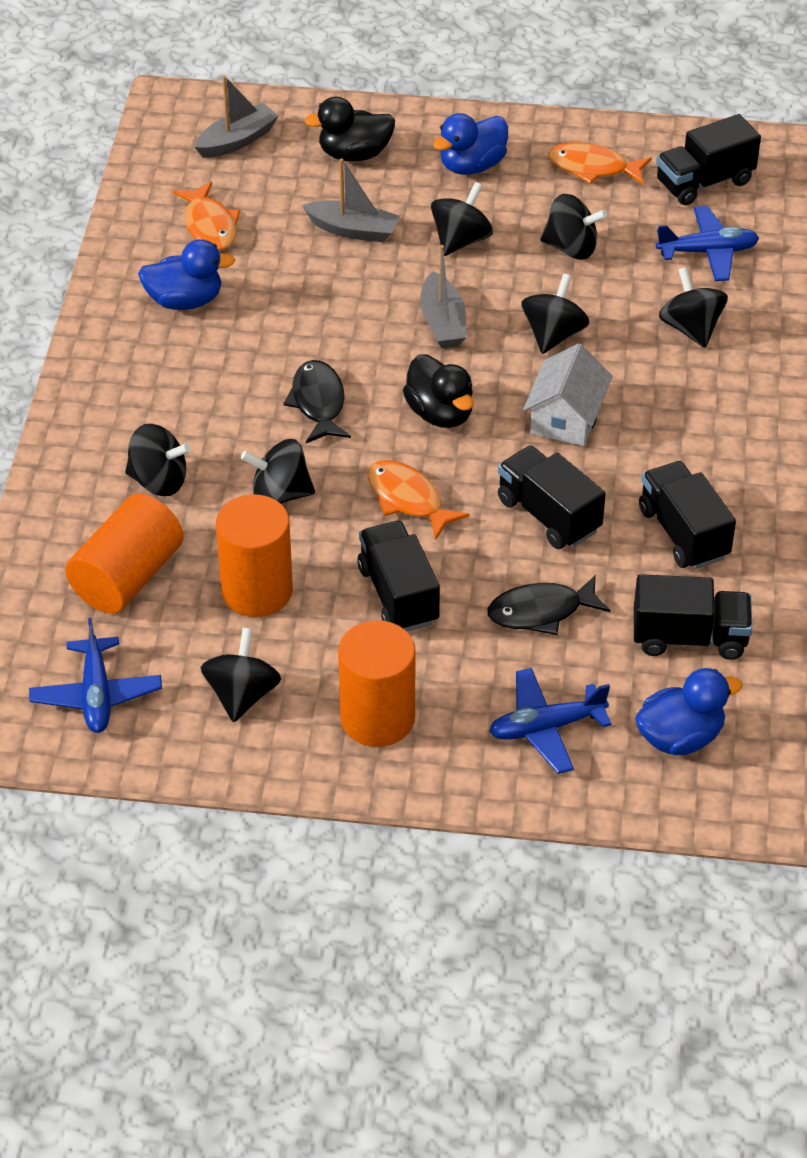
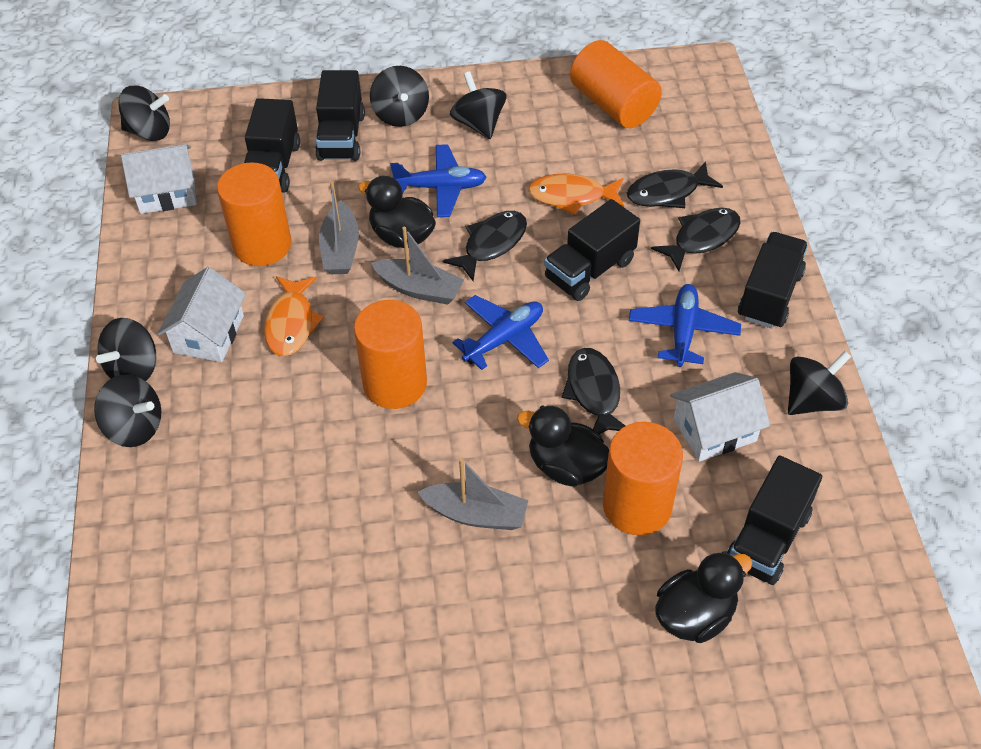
black duck: [304,97,395,161] [403,354,474,428] = 2 -> [358,176,436,248] [517,406,609,487] [655,551,752,643] = 3
black fish: [283,360,351,443] [488,575,611,635] = 2 -> [443,211,527,281] [562,348,625,434] [627,161,723,208] [651,207,741,271] = 4
black spinning top: [125,424,191,496] [200,628,281,722] [241,439,315,504] [431,182,493,256] [521,274,590,354] [541,194,607,260] [659,267,728,348] = 7 -> [94,374,161,447] [96,318,156,381] [118,86,170,141] [370,66,429,127] [450,71,506,139] [788,351,851,415] = 6
blue duck: [138,239,235,310] [433,113,508,175] [635,668,743,755] = 3 -> none = 0
orange cylinder: [65,494,184,614] [216,494,293,617] [338,620,416,747] = 3 -> [217,162,291,266] [354,300,427,409] [570,40,662,128] [603,422,683,535] = 4
orange fish: [172,182,240,251] [367,460,470,540] [548,142,652,185] = 3 -> [264,276,324,356] [528,173,624,215] = 2
white house: [523,343,613,446] = 1 -> [121,144,197,214] [158,267,246,362] [670,372,770,462] = 3

